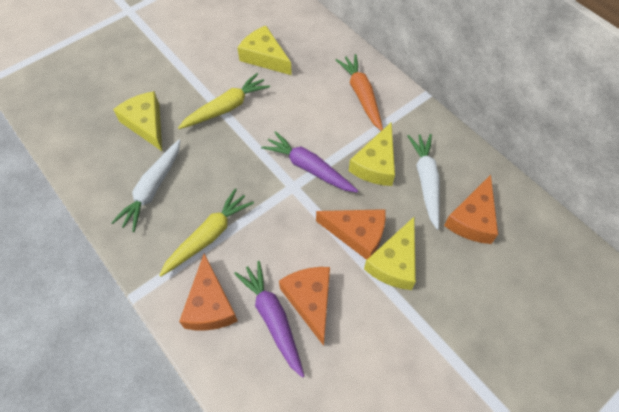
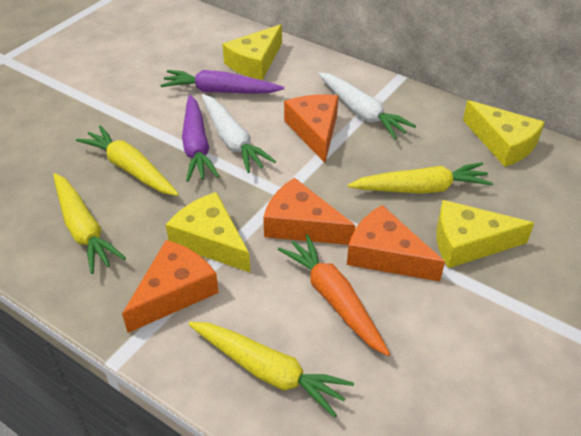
yellow carrot: [159,188,254,277] [178,73,270,129] = 2 -> [53,173,126,274] [76,125,179,196] [188,322,354,418] [348,162,493,194] = 4

